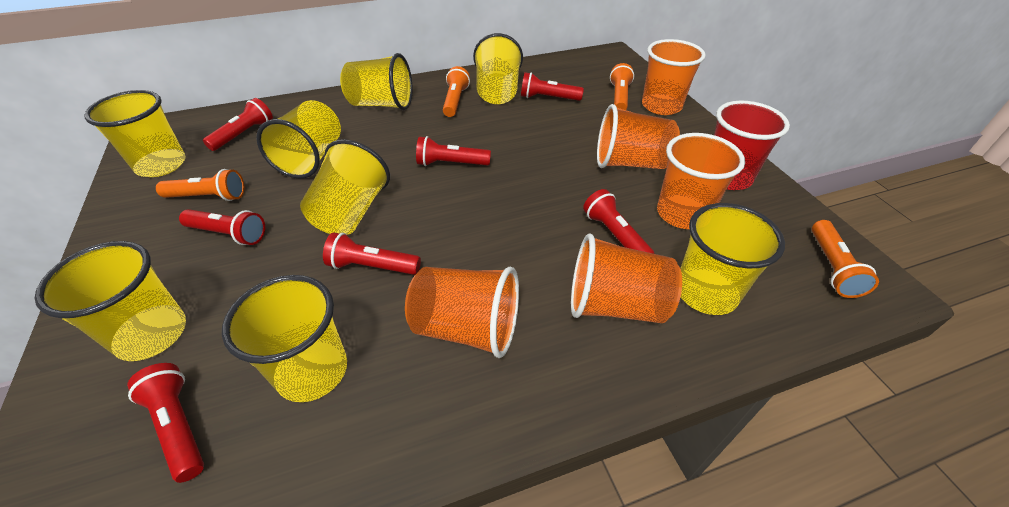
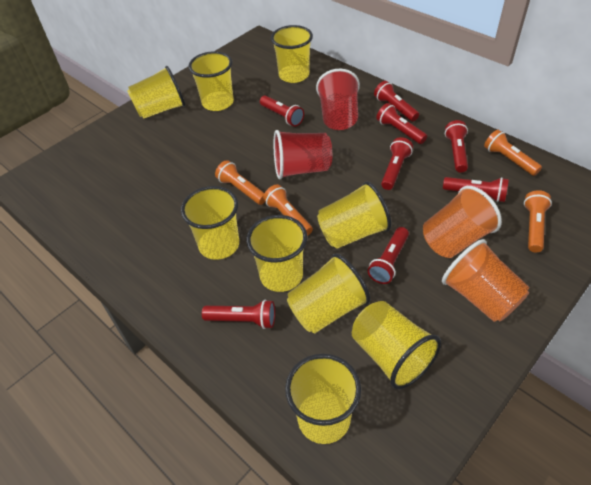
orange cup: [405,267,519,358] [571,234,682,323] [597,104,680,169] [642,39,706,115] [657,133,745,229] = 5 -> [423,186,502,258] [442,239,529,322] = 2
red cup: [714,101,790,190] = 1 -> [274,130,332,179] [316,69,360,130] = 2
red flashlight: [127,363,204,483] [179,209,265,245] [203,98,273,151] [323,233,421,275] [416,136,491,166] [521,72,584,101] [583,189,654,254] = 7 -> [202,300,275,329] [260,96,304,127] [368,227,409,284] [374,81,419,121] [377,103,427,144] [381,137,413,190] [443,177,509,202] [445,120,468,173] = 8
yellow cup: [35,241,186,361] [84,90,186,177] [222,275,347,402] [256,100,341,179] [300,139,390,235] [340,53,413,110] [473,33,523,104] [680,203,785,315] = 8 -> [128,66,185,119] [181,186,239,260] [188,51,234,111] [246,215,307,292] [271,25,313,83] [285,354,361,444] [287,253,370,333] [317,182,391,249] [352,301,441,389] = 9

